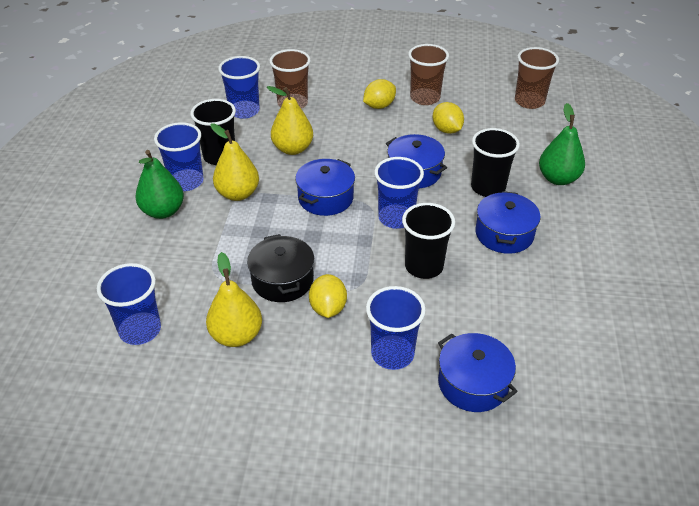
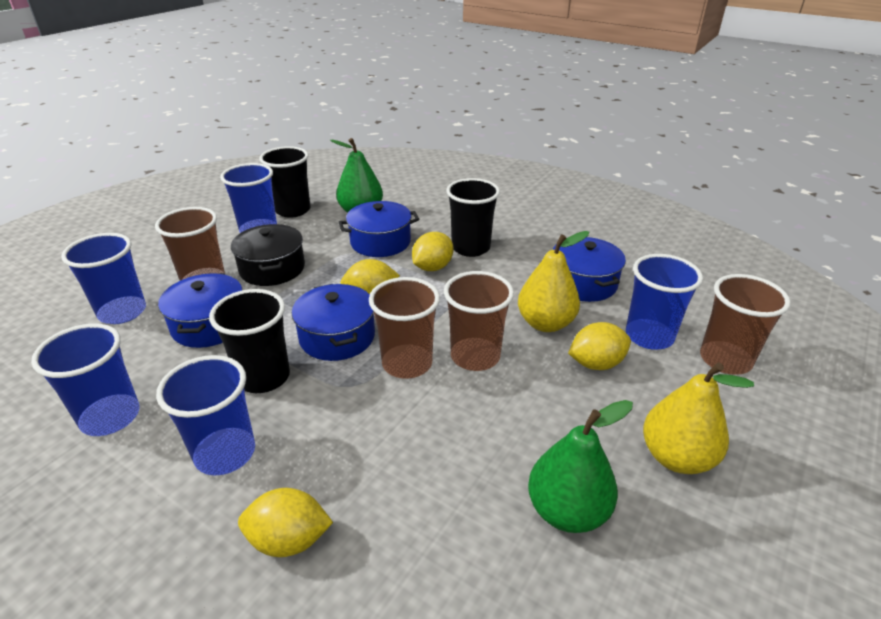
brown cup: [269,49,311,109] [408,44,449,105] [515,47,559,109] = 3 -> [155,207,225,281] [369,277,440,379] [444,271,514,371] [700,274,791,375] = 4
yellow lemon: [309,274,347,318] [363,79,396,109] [433,102,464,134] = 3 -> [238,488,333,557] [340,259,400,294] [412,232,454,271] [568,322,631,370] = 4
yellow pear: [206,252,262,347] [210,123,259,201] [267,86,313,155] = 3 -> [518,231,589,332] [643,363,754,474] = 2

